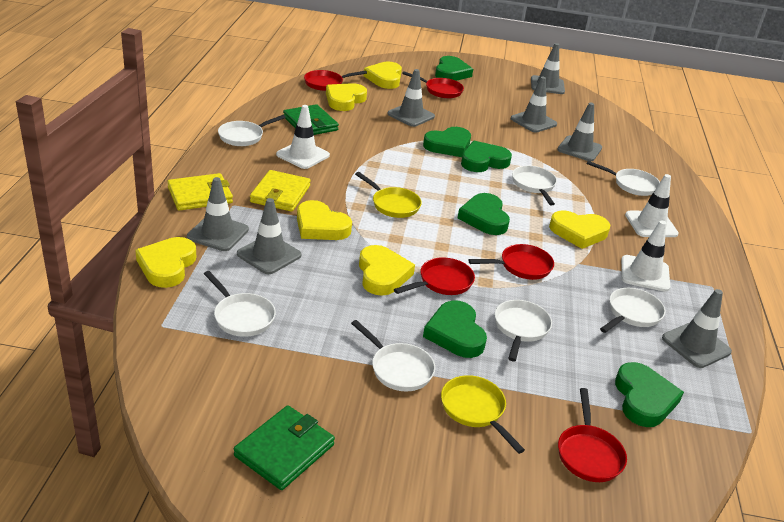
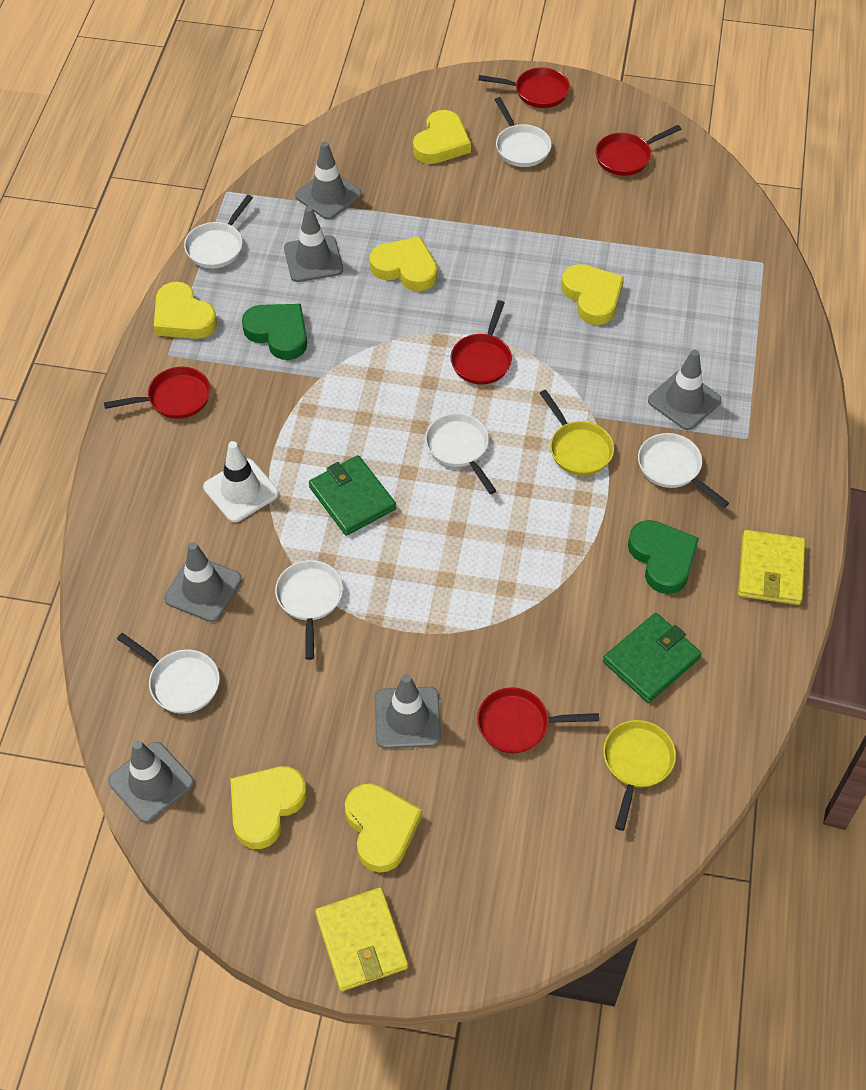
green heart: [423,127,471,157] [423,300,487,358] [435,56,473,81] [458,193,510,235] [461,141,512,172] [615,362,684,427] = 6 -> [242,304,307,360] [628,520,699,594] = 2
grey traffic cone: [187,177,249,251] [237,198,301,274] [388,69,435,127] [511,77,557,133] [531,43,565,94] [557,103,602,161] [662,289,732,368] = 7 -> [108,740,194,823] [164,542,242,622] [284,206,343,282] [295,141,362,220] [375,674,441,748] [648,350,722,430] = 6
white pan: [204,271,276,337] [218,115,286,146] [351,320,435,391] [495,300,552,362] [512,166,557,205] [587,161,660,196] [600,288,666,333] = 7 -> [117,633,220,714] [184,195,253,268] [275,560,343,660] [425,413,496,494] [495,97,551,167] [638,433,729,508] = 6
white traffic cone: [276,105,330,169] [621,220,670,292] [625,174,679,237] = 3 -> [203,441,279,522] = 1

